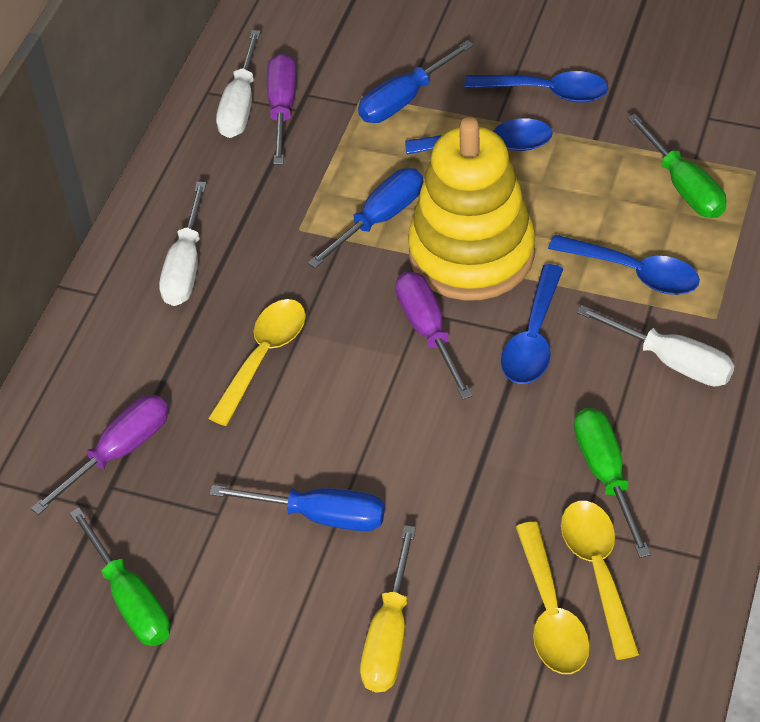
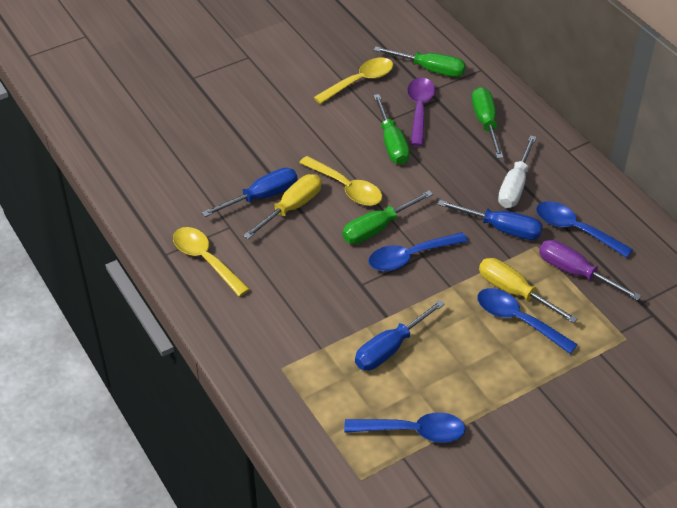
green screwdriver: [70,507,170,646] [574,408,651,558] [627,114,726,218] = 3 -> [343,190,433,244] [373,94,410,165] [374,46,466,77] [472,87,504,159] = 4
purple screwdriver: [31,395,169,515] [267,53,297,165] [395,271,473,399] = 3 -> [539,240,641,301] = 1
purple spoon: none = 0 -> [407,78,435,146] = 1
white screwdriver: [159,182,207,306] [216,30,261,138] [577,305,735,387] = 3 -> [498,135,536,208] = 1
yellow screwdriver: [360,525,416,692] = 1 -> [243,174,322,239] [479,258,578,323] = 2
yellow stacking toy: [408,117,535,301] = 1 -> none = 0

